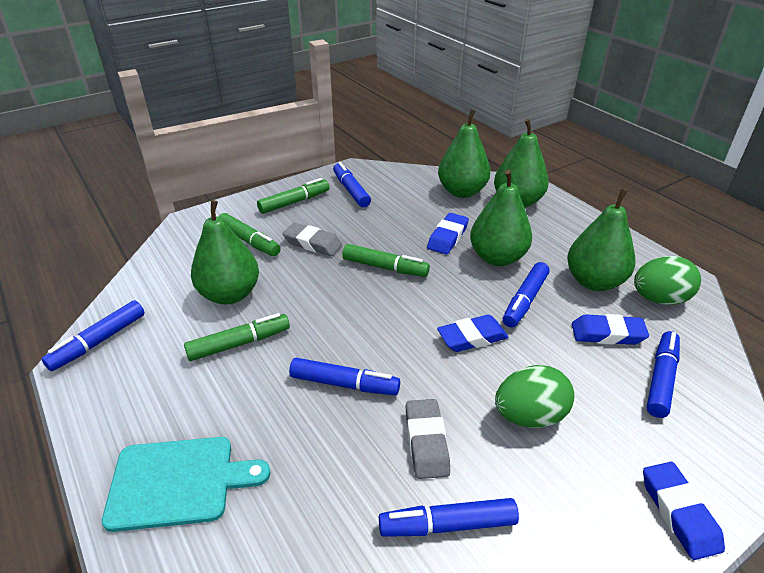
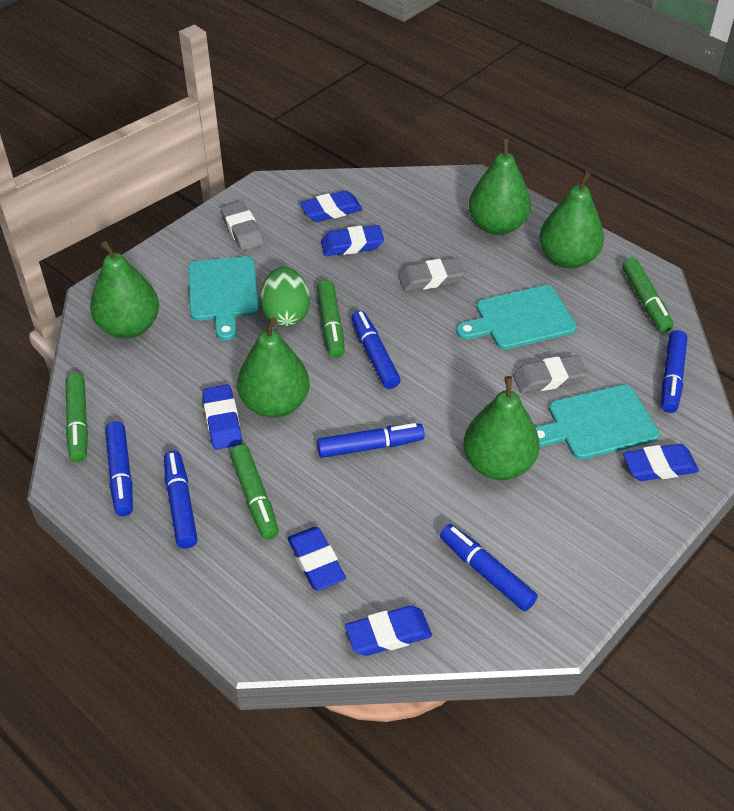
blue eraser: [427,213,469,254] [437,315,508,352] [572,314,649,345] [643,462,725,560] = 4 -> [202,385,242,450] [288,527,346,591] [300,191,363,222] [321,225,384,256] [345,606,432,656] [623,444,699,481] = 6
green egg: [495,365,574,428] [634,256,701,305] = 2 -> [260,267,310,327] = 1
grey eraser: [283,223,342,256] [406,399,450,479] = 2 -> [221,201,264,251] [398,257,465,292] [513,355,587,393] = 3
turquoise cutting board: [102,437,271,532] = 1 -> [188,256,259,341] [456,285,577,350] [535,385,659,459] = 3

